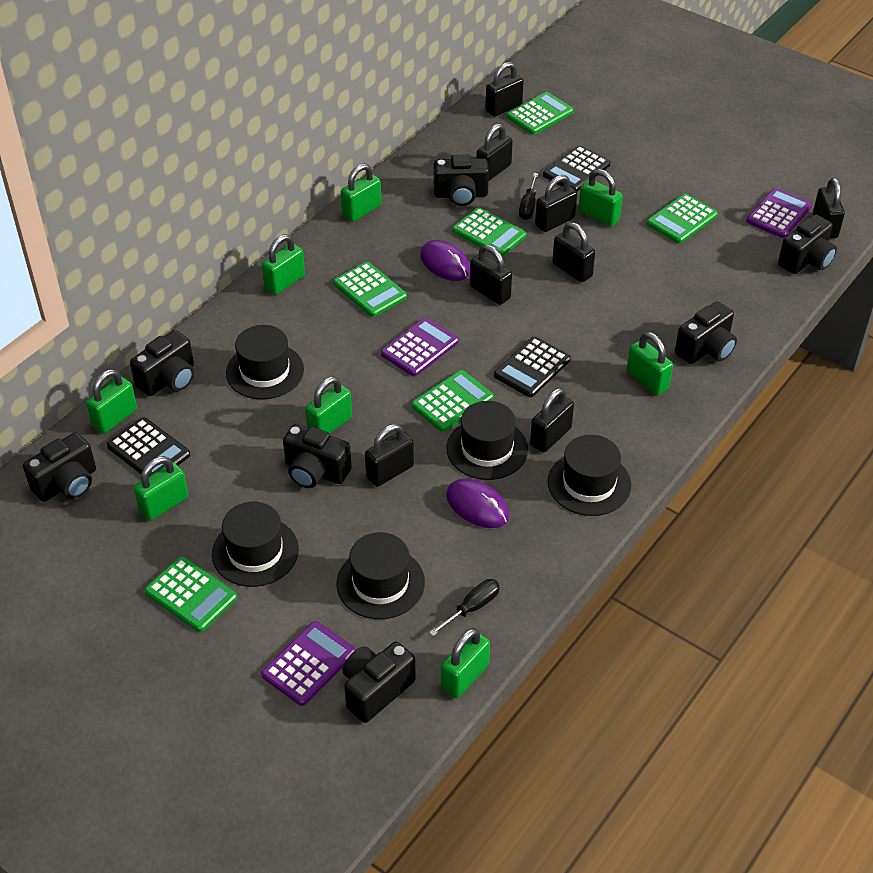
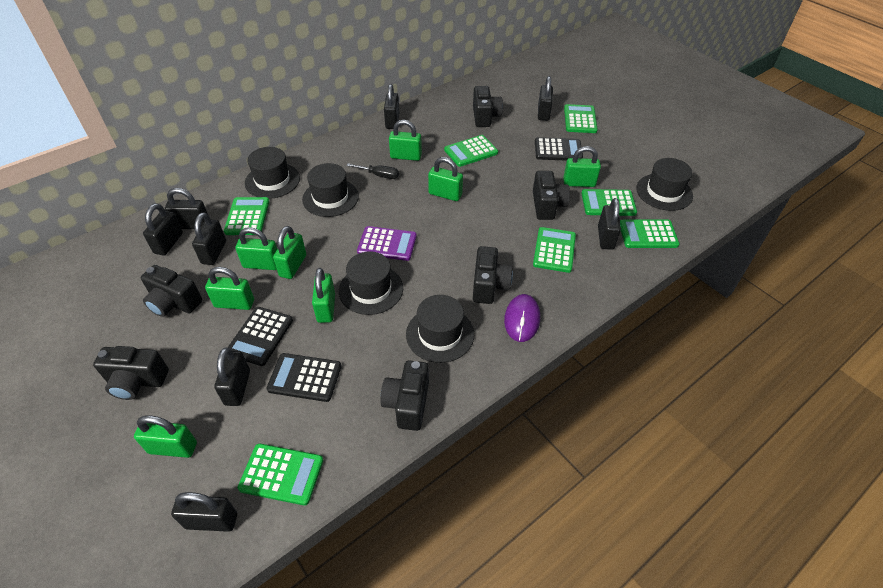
black camera: [23,432,96,502] [130,330,194,396] [283,424,352,488] [343,642,416,723] [434,155,489,206] [675,301,737,364] [778,215,837,274] = 7 -> [93,346,169,400] [141,265,202,317] [380,360,429,431] [473,86,503,127] [473,246,513,304] [533,171,570,220] = 6
black screwdriver: [429,579,500,636] [519,173,538,220] = 2 -> [347,163,399,179] = 1
green calculator: [145,557,237,632] [333,262,407,317] [411,370,494,432] [452,207,526,257] [507,92,574,135] [647,194,718,244] = 6 -> [224,197,270,235] [238,444,323,506] [444,135,498,167] [533,227,576,273] [564,104,598,133] [581,189,637,216] [620,220,679,248] = 7
purple calculator: [261,621,355,706] [381,317,459,376] [746,188,812,238] = 3 -> [357,226,417,261] = 1
purple mouse: [420,240,470,281] [446,478,509,528] = 2 -> [504,294,540,342] = 1

